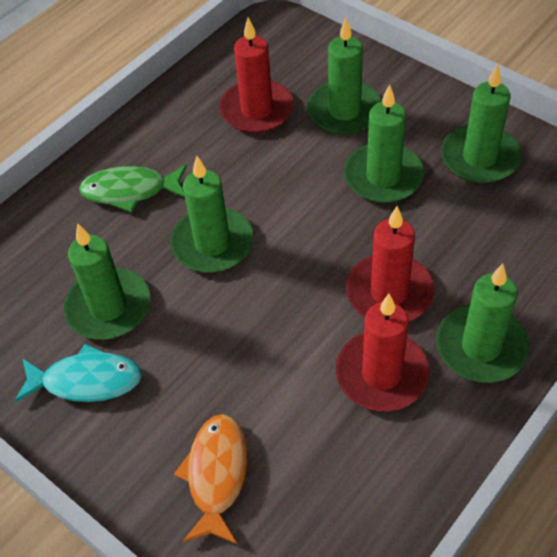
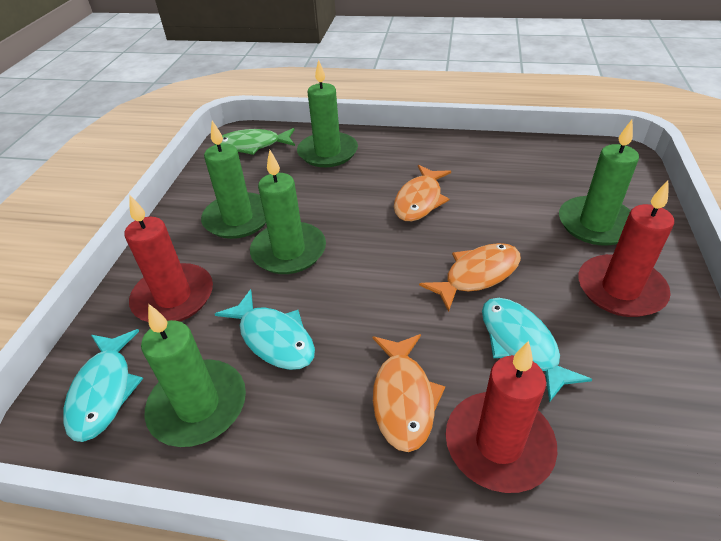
green candle: [64,223,150,340] [170,156,253,273] [307,18,382,135] [344,84,424,203] [436,264,530,383] [441,64,521,183] = 6 -> [141,304,246,447] [201,120,266,239] [250,150,326,274] [297,59,358,167] [559,120,639,246] = 5
orange fish: [174,414,247,545] = 1 -> [373,334,445,452] [394,165,451,221] [419,243,521,312] = 3
turquoise fish: [14,344,142,403] = 1 -> [63,329,143,442] [215,289,315,370] [482,298,593,403] = 3

